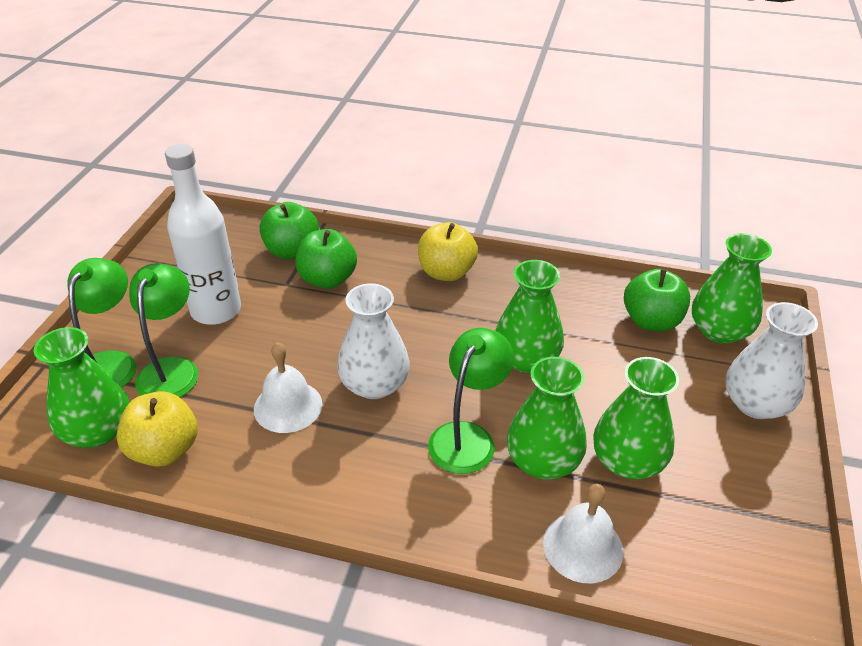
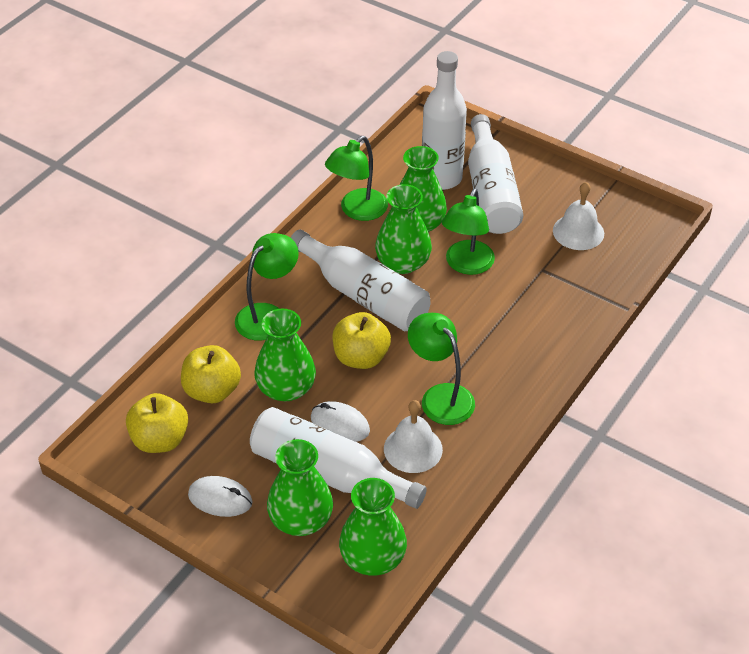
green apple: [259,202,319,259] [296,229,357,289] [624,269,690,331] = 3 -> none = 0
green lamp: [67,258,137,387] [129,263,199,397] [428,328,514,474] = 3 -> [235,233,299,341] [325,136,388,221] [408,313,475,425] [442,188,495,275] = 4
white bottle: [165,144,241,325] = 1 -> [250,407,427,509] [291,229,430,331] [422,51,467,190] [468,114,523,234] = 4
white mouse: none = 0 -> [188,476,253,517] [311,401,370,442] = 2
white vase: [337,284,410,399] [726,302,818,419] = 2 -> none = 0
yellow apple: [116,391,198,467] [418,222,478,281] = 2 -> [126,393,188,453] [181,345,241,403] [332,312,391,369] = 3

